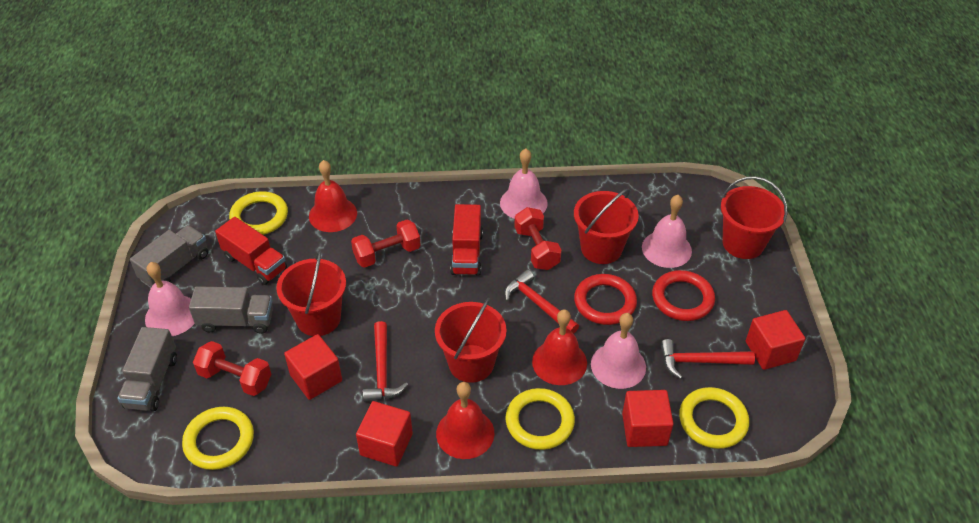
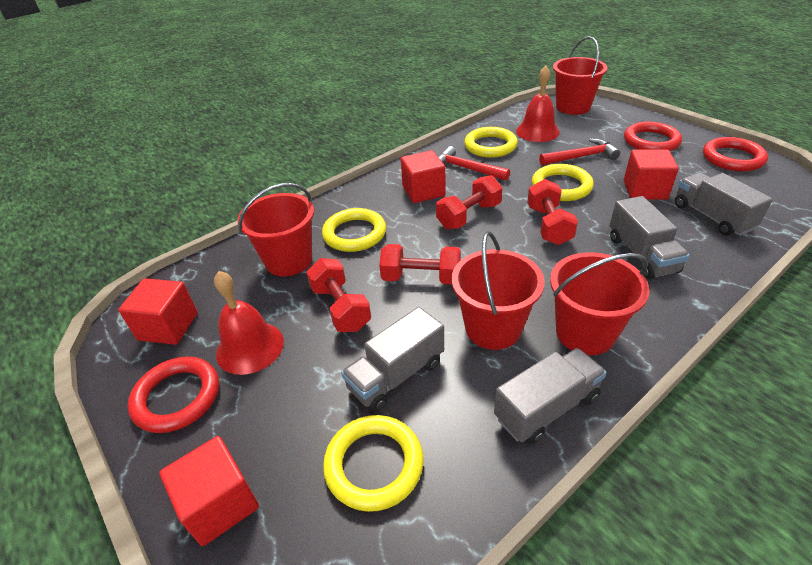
grey truck: [118,327,177,411] [130,225,208,288] [189,286,273,334] = 3 -> [341,307,444,412] [494,348,607,444] [610,196,690,280] [675,172,773,236] = 4
pink bell: [145,262,195,336] [500,148,548,219] [591,313,646,389] [642,195,692,268] = 4 -> none = 0
red bell: [309,160,357,232] [436,382,494,459] [532,309,587,385] = 3 -> [214,271,284,375] [516,66,560,142] = 2
red dumbbell: [193,341,271,396] [351,220,421,268] [514,207,562,270] = 3 -> [306,258,371,332] [379,244,461,284] [436,175,502,229] [527,179,578,245] = 4
red hammer: [363,321,408,402] [504,269,579,334] [660,339,755,379] = 3 -> [438,146,510,181] [539,138,620,165] = 2
red ring: [574,274,637,325] [652,270,715,321] = 2 -> [128,357,219,433] [624,122,682,151] [703,137,768,171] = 3
red truck: [215,217,287,285] [450,204,483,276] = 2 -> none = 0

